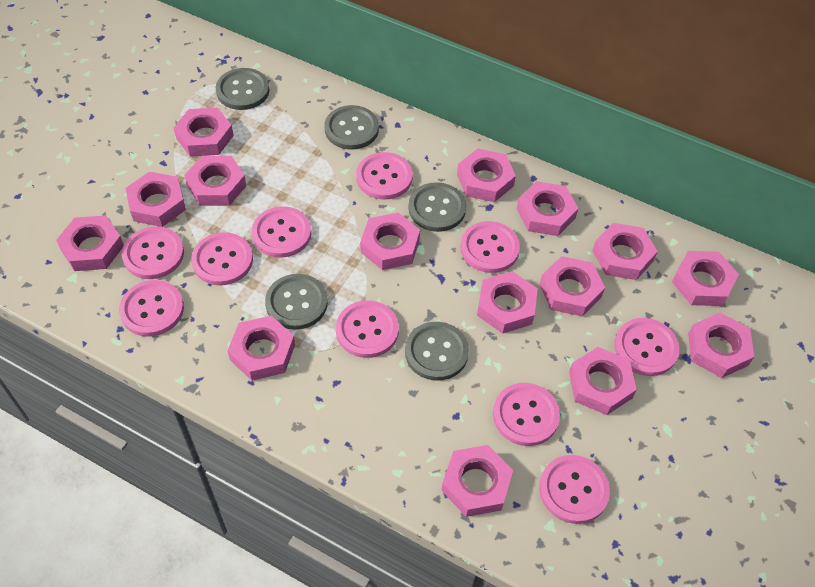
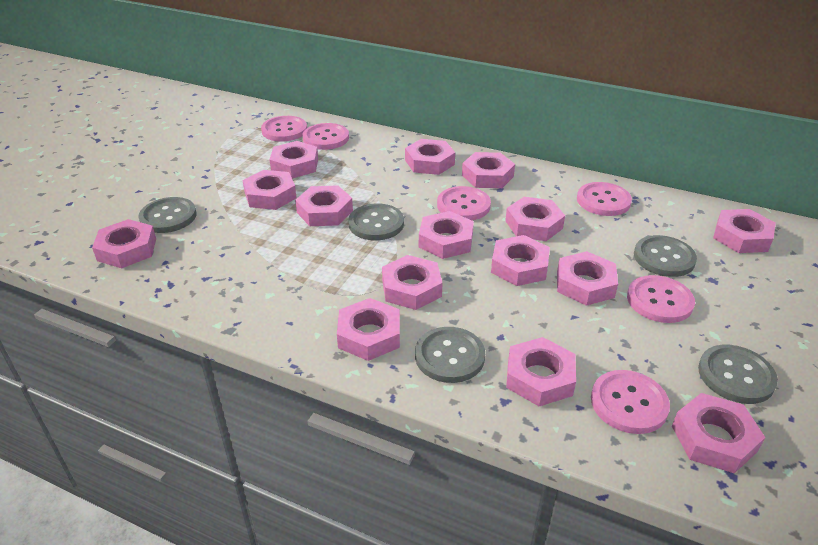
pink button: [119,280,184,337] [122,226,184,279] [191,232,253,285] [252,206,311,258] [336,300,399,358] [356,152,413,199] [460,221,520,273] [493,383,560,446] [539,455,610,524] [614,318,679,376] = 10 -> [261,116,307,142] [303,123,349,150] [437,186,491,220] [577,182,632,216] [591,370,670,434] [627,275,695,323] = 6

